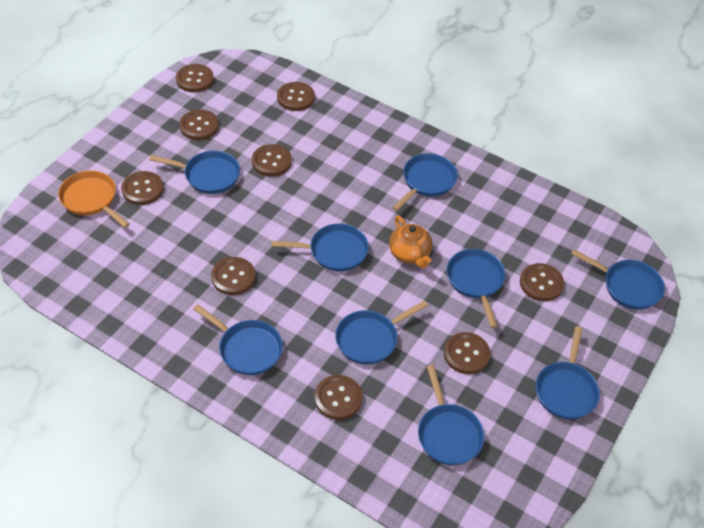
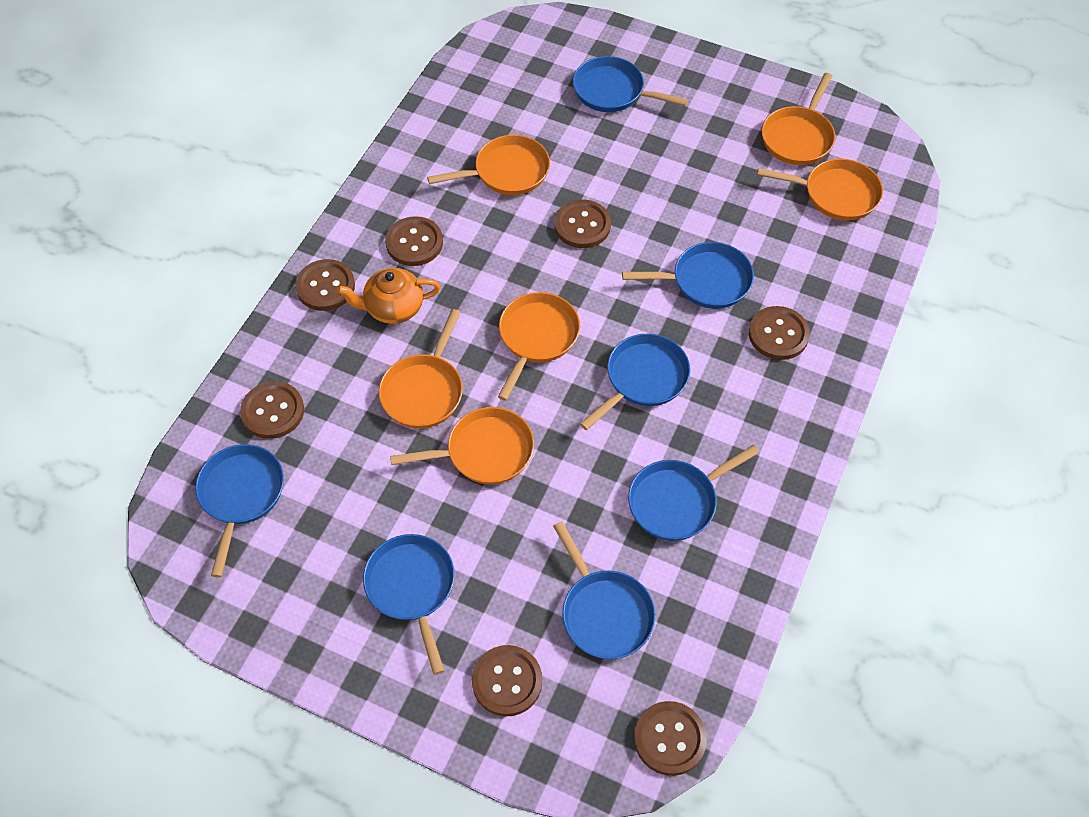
blue pan: [149,151,240,194] [193,304,283,375] [271,224,369,271] [335,300,428,365] [392,153,458,211] [418,365,484,465] [447,249,505,328] [536,326,600,419] [571,249,665,310] = 9 -> [195,444,284,578] [363,534,455,675] [553,521,656,659] [573,56,688,112] [580,334,690,430] [622,242,754,309] [628,445,759,541] = 7
brown button: [121,171,164,205] [176,64,214,92] [179,109,219,140] [211,257,256,295] [252,144,292,177] [277,82,315,111] [314,375,363,420] [444,332,490,374] [520,263,564,301] = 9 -> [240,381,304,439] [295,259,355,311] [385,216,443,266] [472,645,542,716] [554,200,611,248] [634,701,707,776] [749,306,810,360] = 7
orange pan: [58,170,130,228] = 1 -> [379,309,463,428] [390,407,534,484] [427,135,550,195] [498,292,580,401] [757,159,883,221] [762,73,835,165] = 6

